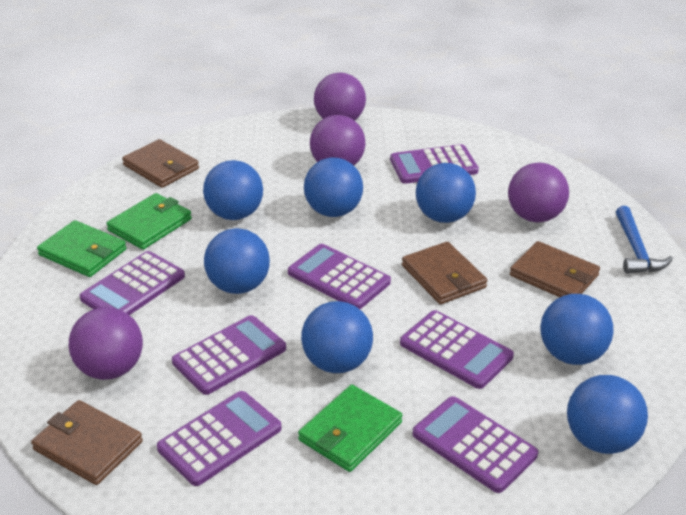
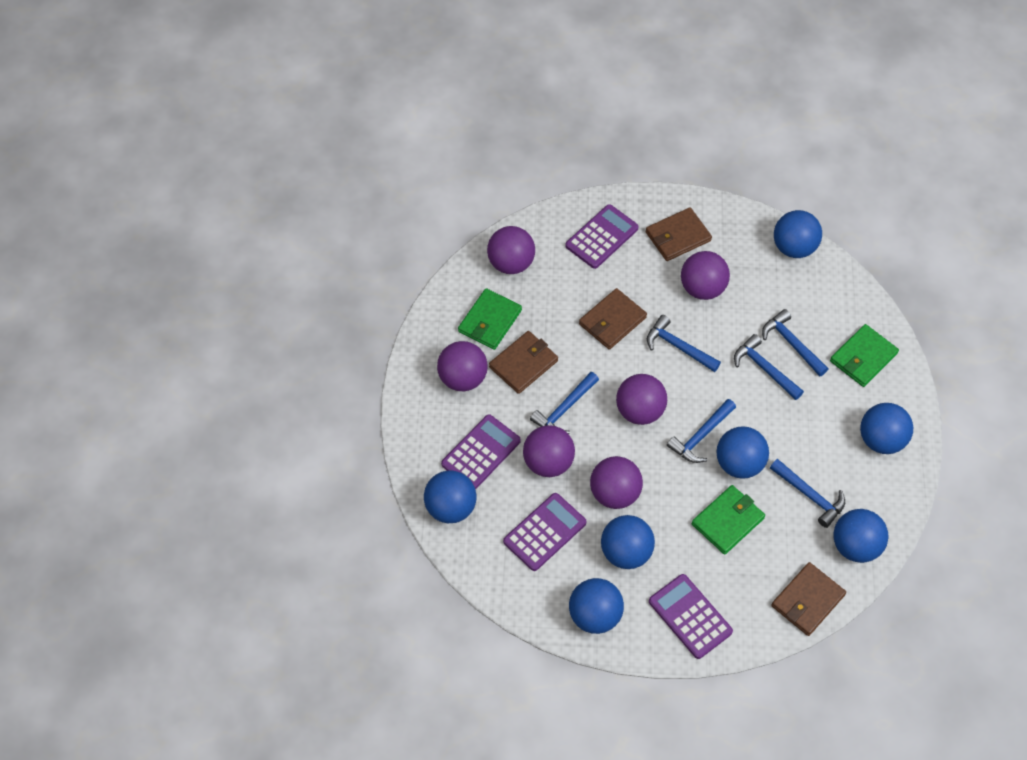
blue hammer: [616,206,673,274] = 1 -> [530,372,599,434] [647,315,721,372] [667,399,736,463] [734,334,804,400] [762,309,828,376] [770,459,845,528] = 6
purple ball: [69,307,143,380] [310,115,365,165] [314,72,366,121] [508,163,569,223] = 4 -> [437,341,487,391] [487,226,535,274] [523,425,575,477] [590,456,643,509] [616,374,667,425] [681,251,730,300] = 6
purple calculator: [80,251,185,315] [157,391,282,486] [172,315,286,395] [288,244,391,309] [390,144,479,184] [400,310,514,389] [412,396,538,493] = 7 -> [441,414,521,489] [503,493,586,571] [566,204,639,269] [649,574,733,659] = 4

